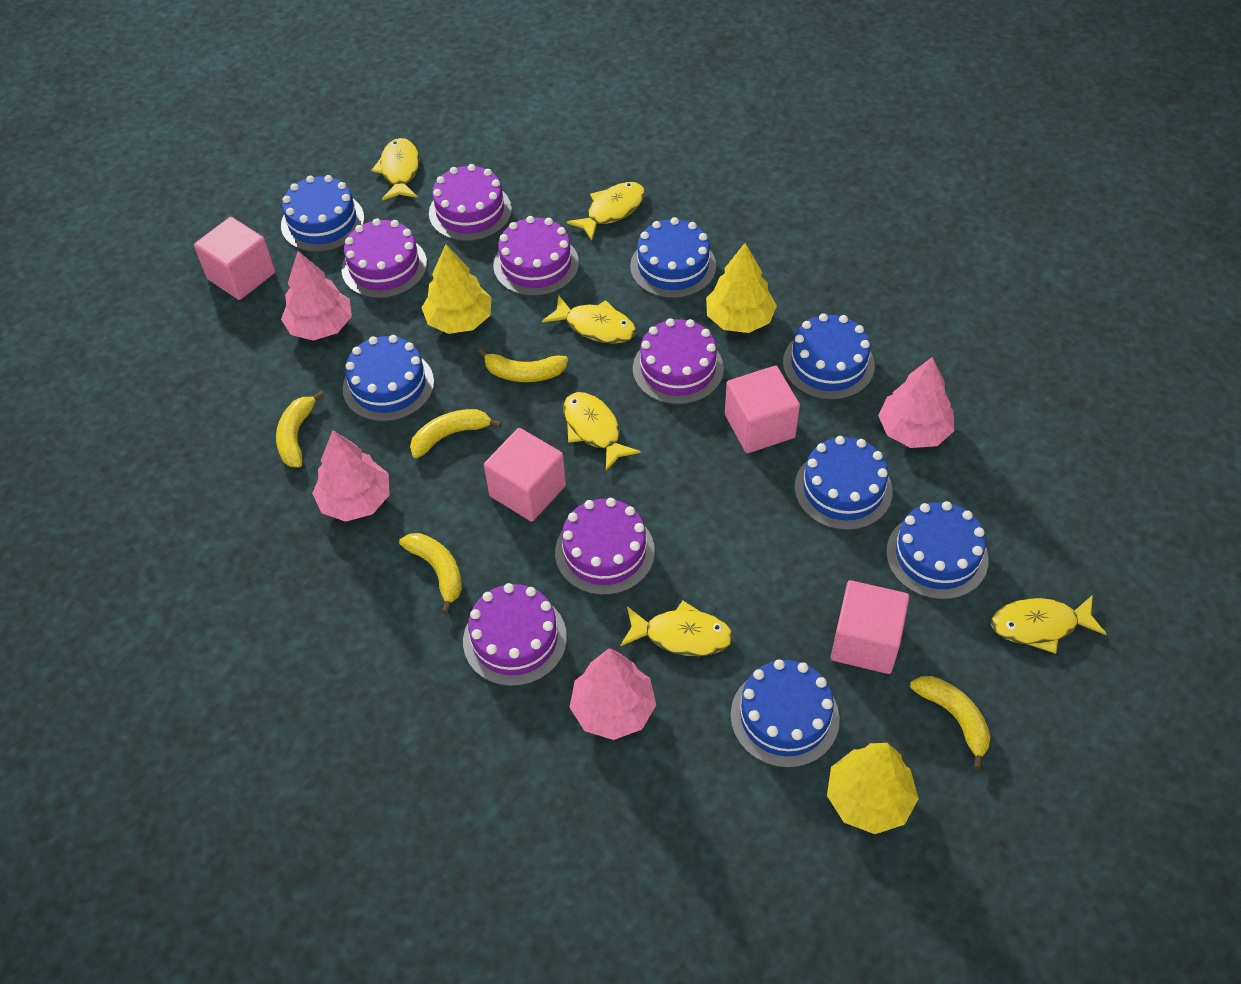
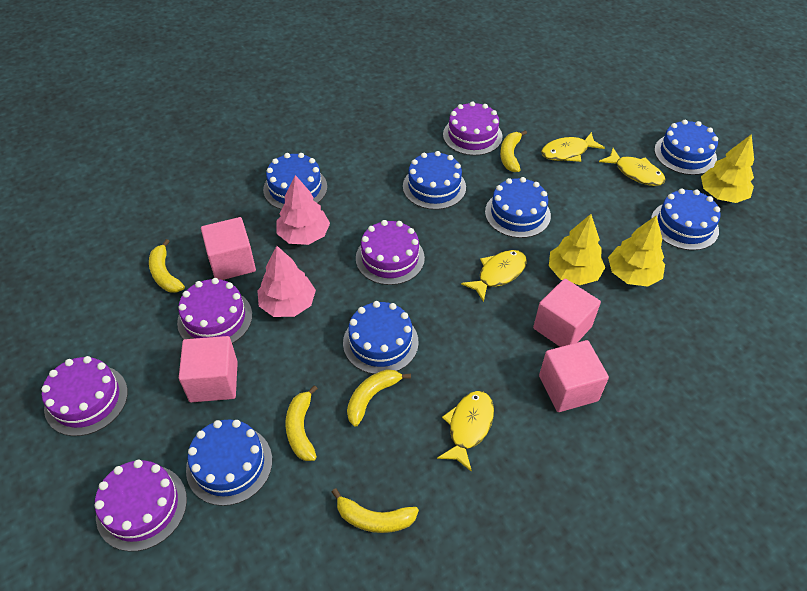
pink tree: [281,251,352,341] [312,430,390,522] [569,648,656,740] [878,357,954,448] = 4 -> [257,246,316,317] [277,175,330,245] = 2
purple cake: [341,218,427,298] [429,164,512,241] [463,583,567,686] [493,216,579,296] [555,498,655,595] [633,318,724,405] = 6 -> [41,356,128,436] [95,460,187,552] [177,278,252,344] [356,220,425,285] [443,101,502,156] = 5
yellow fish: [371,138,419,201] [542,295,636,343] [563,392,641,471] [567,182,645,241] [620,601,733,656] [991,595,1107,654] = 6 -> [437,391,494,472] [461,250,527,302] [541,132,605,162] [599,148,666,186] = 4

